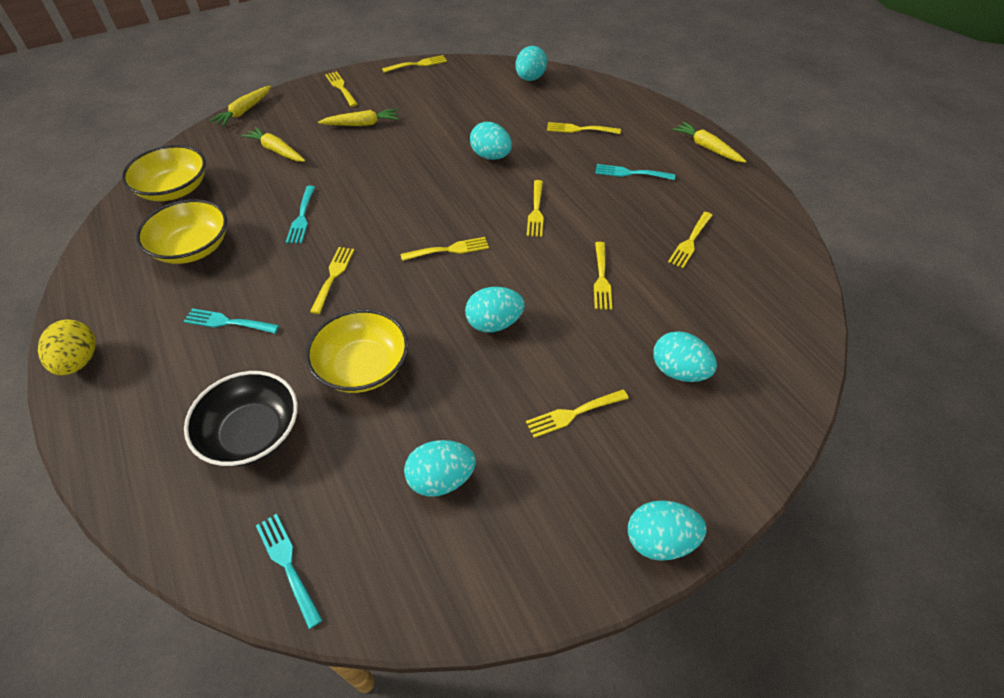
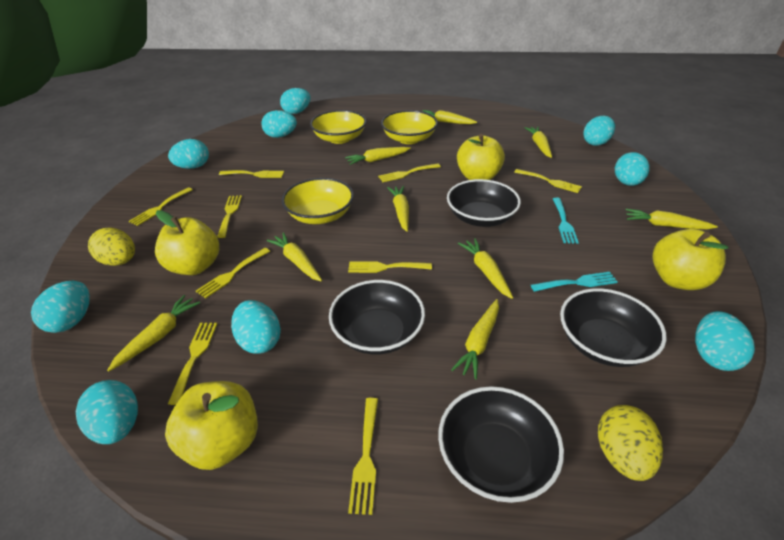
black bowl: [184,371,298,466] = 1 -> [329,280,425,355] [438,386,564,503] [447,179,521,227] [560,288,666,367] = 4
turquoise egg: [404,440,476,497] [465,287,525,332] [470,122,512,160] [515,46,547,81] [628,500,707,561] [653,331,717,382] = 6 -> [31,281,90,333] [75,380,138,444] [168,139,209,169] [231,300,281,354] [261,110,297,138] [280,88,310,114] [583,116,615,146] [615,152,649,186] [695,311,755,371] = 9
turquoise fork: [183,309,279,334] [256,514,322,629] [286,186,315,243] [595,164,675,180] = 4 -> [531,272,618,292] [553,198,579,244] = 2
yellow apple: none = 0 -> [155,210,219,275] [165,381,258,470] [457,134,505,180] [652,229,729,290] = 4
yellow carrot: [210,86,271,127] [242,127,305,162] [318,109,399,126] [673,122,746,163] = 4 -> [107,295,200,371] [267,232,322,281] [345,147,411,165] [387,186,409,232] [423,110,477,124] [451,299,499,379] [458,238,513,299] [524,127,552,158] [626,209,718,229] = 9
yellow egg: [38,320,96,375] = 1 -> [88,228,135,266] [598,405,663,481] = 2

